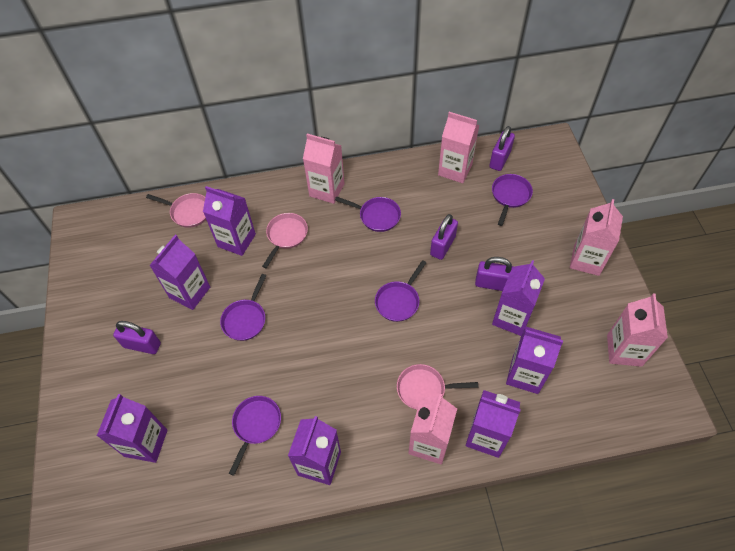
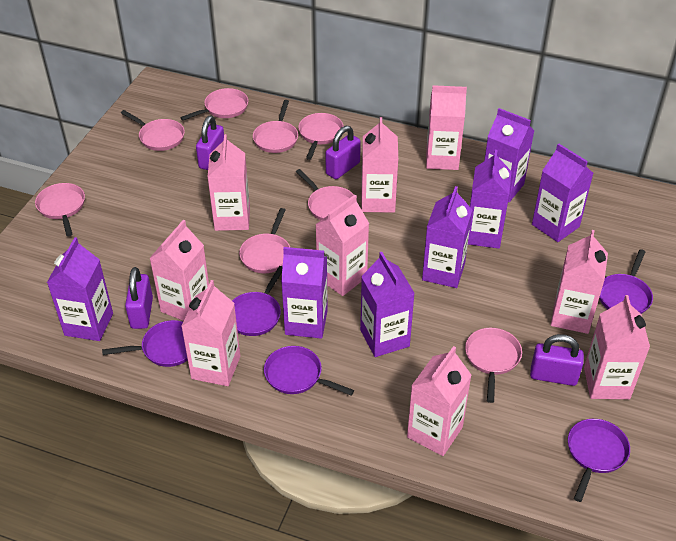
pink carton: [303,133,345,204] [408,394,457,464] [438,112,479,183] [570,199,623,276] [607,293,668,367] = 5 -> [149,220,209,321] [181,280,240,386] [208,134,250,231] [315,195,369,296] [361,117,398,213] [407,346,472,456] [426,85,467,170] [551,230,608,334] [584,295,650,399] = 9
pink pan: [146,193,206,228] [262,213,308,268] [397,364,478,410] = 3 -> [35,183,85,236] [121,110,185,151] [180,88,248,121] [239,208,290,273] [253,100,298,153] [296,169,354,220] [298,113,344,160] [465,328,522,403] = 8

